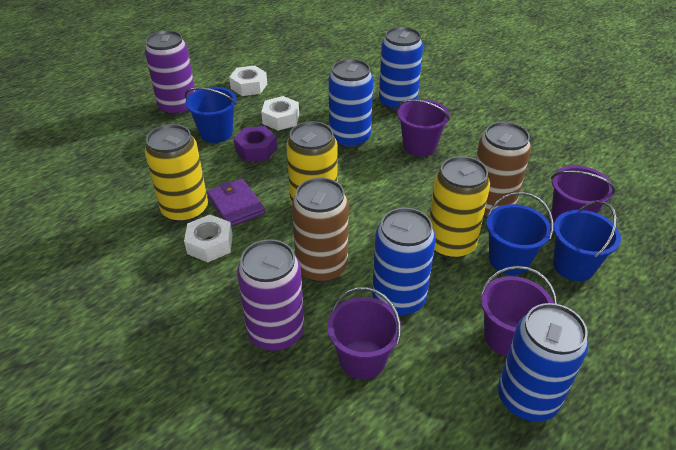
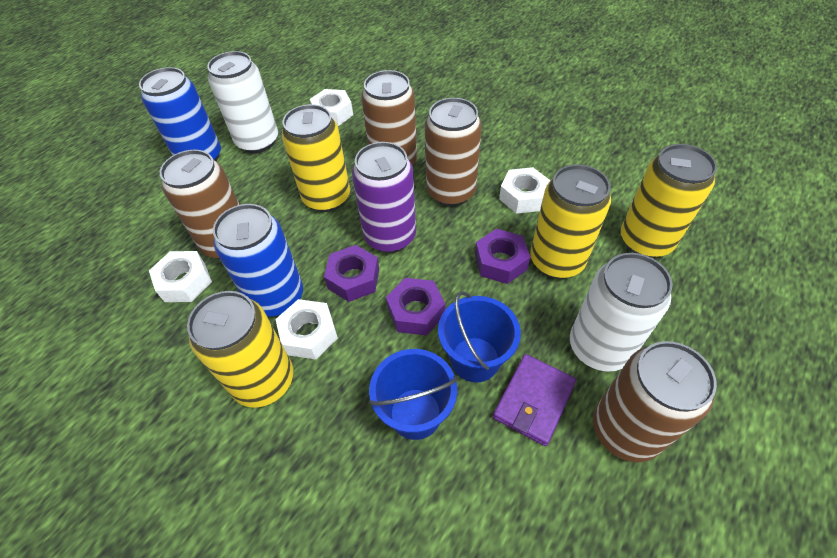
blue bucket: [185,87,237,143] [486,192,553,275] [553,201,621,281] = 3 -> [369,349,458,440] [438,291,521,382] = 2
blue can: [329,59,373,149] [372,208,436,316] [379,27,423,112] [498,303,588,422] = 4 -> [139,67,221,161] [213,204,303,317] = 2
brown can: [292,178,349,283] [476,122,531,219] = 2 -> [160,150,240,259] [361,70,417,166] [425,98,482,206] [593,341,717,462] = 4
purple bucket: [327,287,402,380] [397,99,450,157] [480,266,557,356] [551,166,616,222] = 4 -> none = 0
purple can: [145,30,195,116] [237,239,304,351] = 2 -> [352,142,416,253] = 1
purple nut: [234,126,277,162] = 1 -> [324,245,379,302] [386,278,445,336] [475,229,530,284] = 3
white can: none = 0 -> [207,51,278,153] [570,253,673,372] = 2
white nut: [184,214,233,262] [229,66,267,96] [261,96,299,131] = 3 -> [149,251,212,302] [276,299,338,359] [310,89,353,126] [499,167,551,214] = 4
yellow can: [145,124,208,223] [286,121,338,206] [429,156,490,259] = 3 -> [187,291,293,408] [282,104,350,212] [530,164,611,279] [621,144,717,258] = 4

